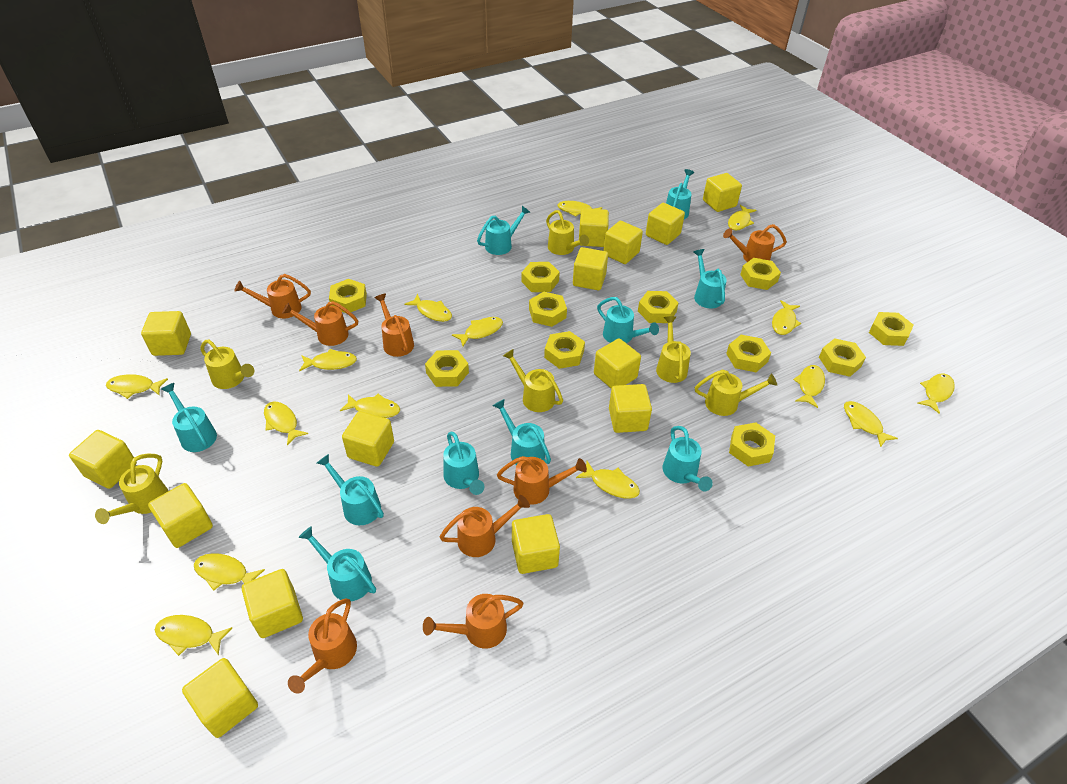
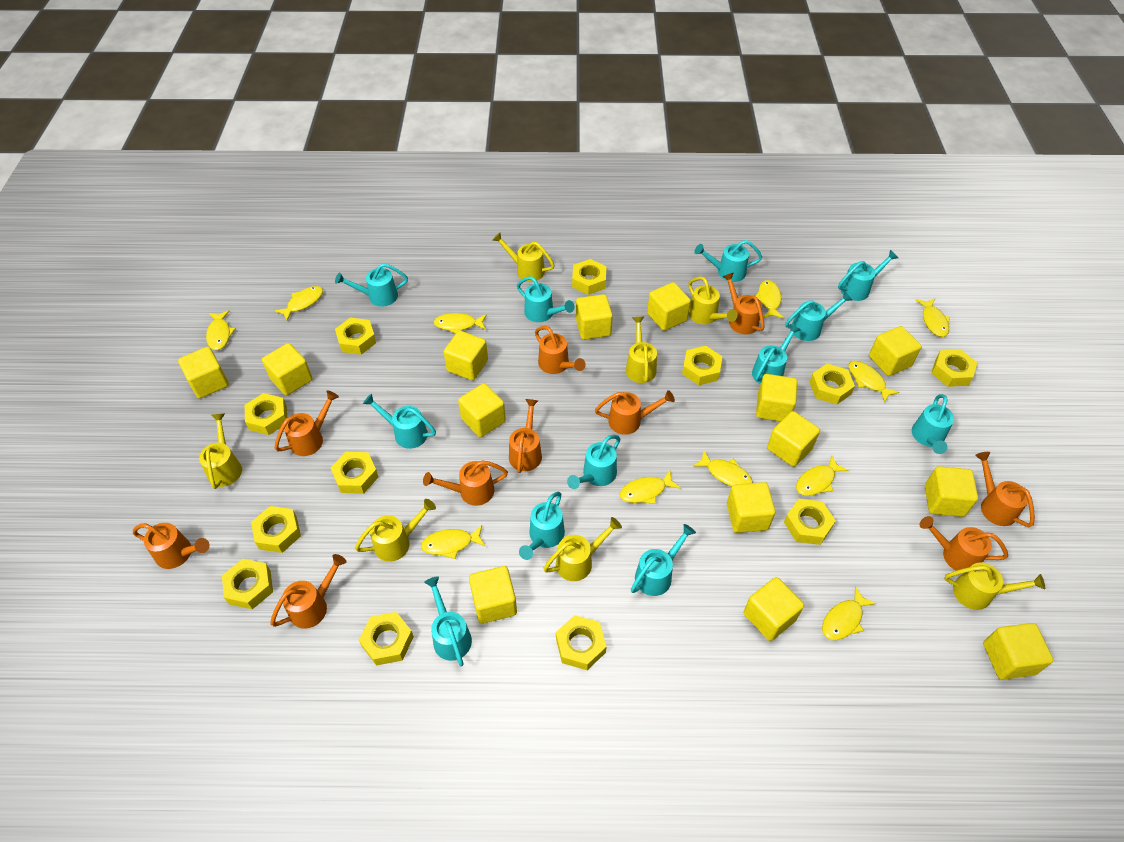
orange watering can: [234,274,311,318] [282,301,358,346] [288,598,357,694] [374,293,414,357] [423,594,524,649] [440,495,530,557] [497,456,587,505] [723,224,787,262] = 8 -> [133,523,210,569] [270,554,347,629] [274,391,339,456] [423,460,508,506] [509,399,542,473] [535,326,586,374] [595,390,675,435] [722,272,764,334] [920,516,1008,571] [975,452,1035,527] = 10
turquoise watering can: [161,383,217,452] [299,526,376,601] [317,454,384,525] [443,432,484,495] [477,206,530,255] [493,399,551,466] [597,297,659,343] [663,426,713,491] [666,169,694,219] [694,249,727,309] = 10 -> [335,263,408,307] [363,394,436,449] [424,576,472,666] [517,277,574,322] [519,492,565,560] [567,435,620,489] [631,524,696,596] [694,240,762,282] [752,324,801,384] [785,292,852,341] [838,250,898,301] [912,394,954,454] = 12
yellow fish: [106,374,168,399] [155,615,232,656] [194,553,265,591] [264,401,308,445] [299,349,357,371] [340,394,400,418] [404,294,452,322] [452,317,503,347] [557,201,603,217] [576,461,640,499] [728,205,756,231] [772,300,801,335] [793,365,825,408] [844,401,898,448] [917,373,955,414] = 15 -> [206,310,236,350] [275,286,323,321] [421,525,486,559] [434,313,487,333] [620,471,680,504] [693,450,753,487] [756,280,784,318] [796,455,849,496] [822,586,877,640] [849,361,899,403] [916,299,950,337] = 11
yellow nut: [329,279,367,313] [425,350,469,387] [522,262,560,292] [529,292,567,327] [544,331,585,369] [638,291,679,323] [726,335,771,372] [729,422,775,467] [740,258,781,290] [819,338,866,377] [869,312,914,346] = 11 -> [222,559,273,609] [245,393,287,435] [251,506,301,553] [330,452,379,494] [335,318,376,355] [359,612,414,666] [556,615,607,670] [572,259,607,295] [682,346,723,385] [784,499,836,545] [809,363,855,405] [932,349,977,387] = 12
yellow watering can: [95,454,168,524] [200,340,254,389] [503,349,563,412] [546,210,589,255] [656,316,691,383] [695,370,777,416] = 6 -> [199,413,242,489] [355,499,436,562] [492,232,555,282] [543,517,622,581] [626,317,657,383] [688,277,737,324] [944,562,1045,610] = 7

